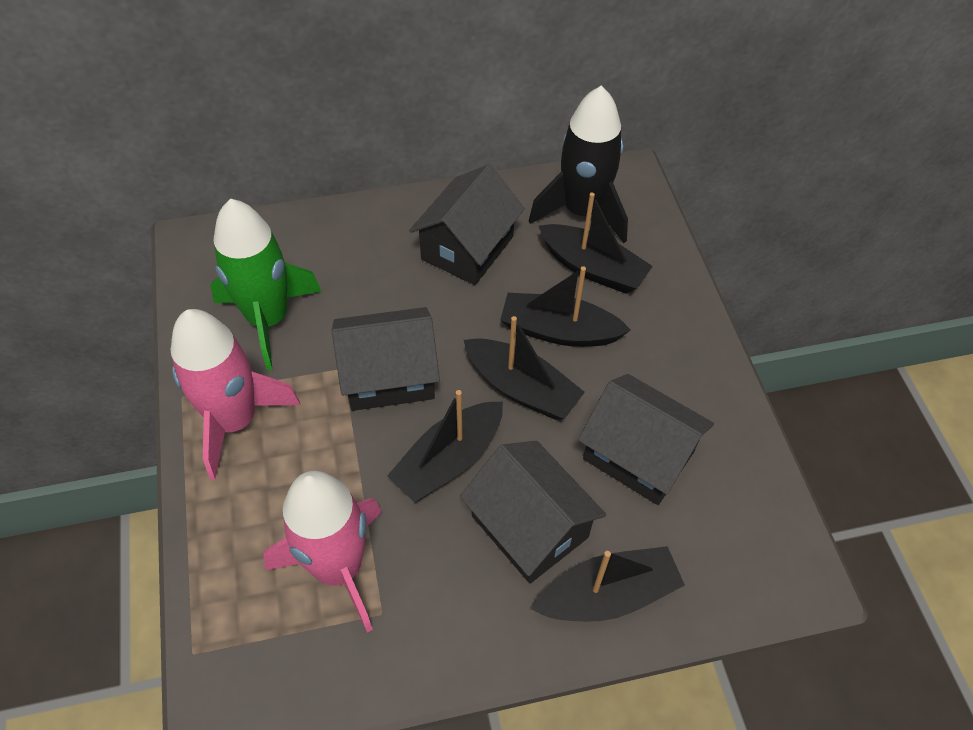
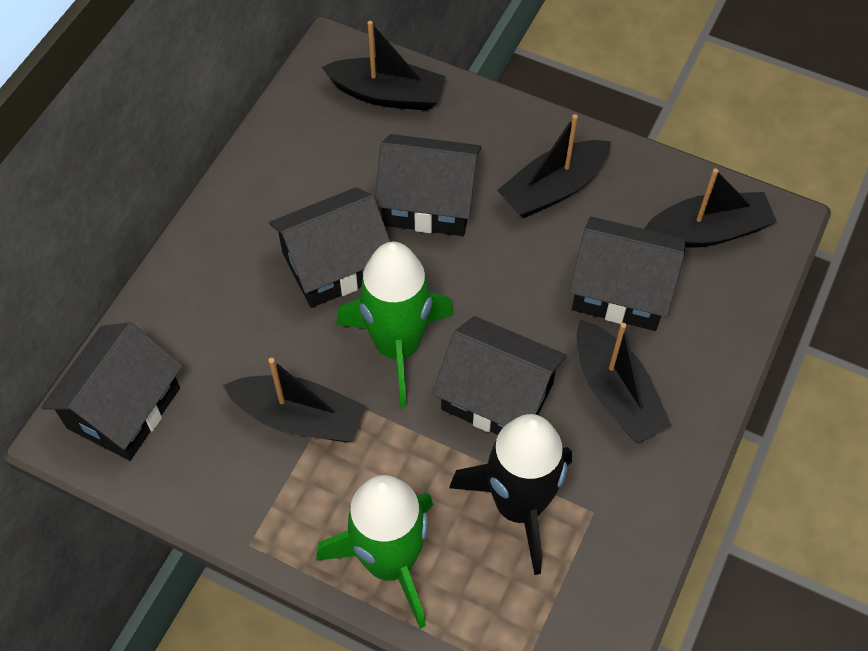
black house: [332,307,440,411] [409,164,525,285] [460,441,606,583] [578,374,714,505] = 4 -> [41,322,183,460] [269,187,390,308] [375,134,482,236] [432,316,567,435] [569,217,685,331] = 5
green rocket: [210,199,322,370] = 1 -> [316,475,433,629] [336,242,454,408] = 2
pink rocket: [171,309,301,480] [263,471,382,633] = 2 -> none = 0

